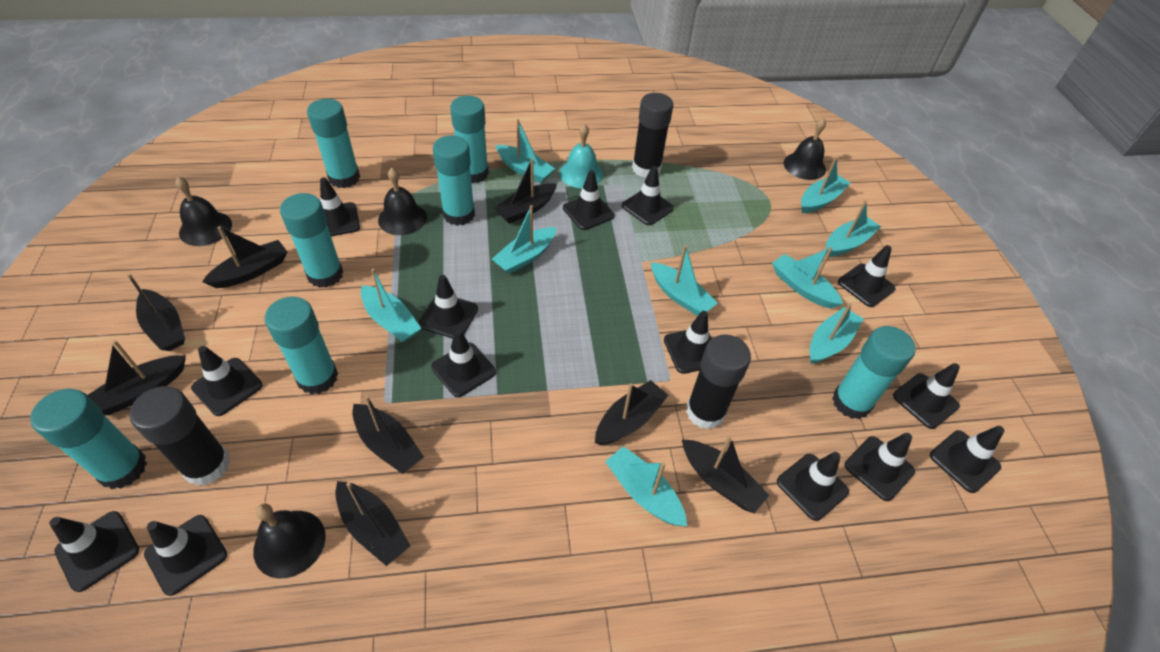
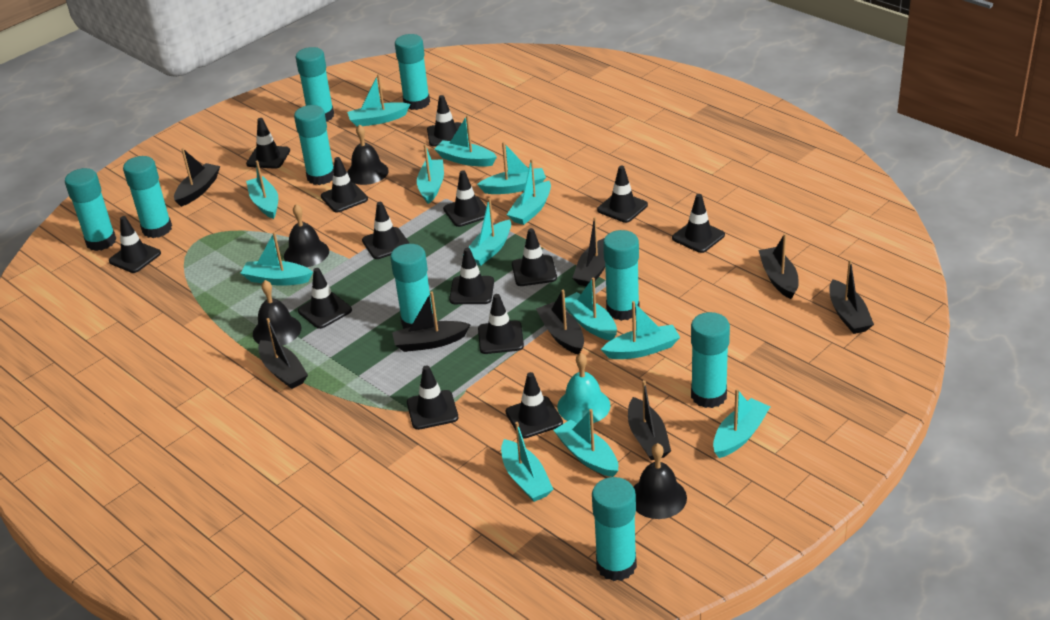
black glue stick: [129,386,231,486] [632,93,673,178] [686,335,751,430] = 3 -> none = 0
turquoise boat: [361,269,421,343] [492,205,556,274] [496,119,555,183] [605,446,687,526] [651,245,718,316] [772,247,843,309] [801,157,850,213] [809,303,863,364] [826,200,881,257] = 9 -> [240,232,313,286] [246,160,278,219] [347,74,410,127] [417,144,444,204] [434,115,497,167] [468,198,511,266] [477,142,546,194] [501,422,554,502] [507,159,551,225] [554,409,618,477] [565,277,617,341] [601,301,680,359] [713,389,770,458] = 13
turquoise glue stick: [30,389,147,489] [265,297,338,395] [280,193,343,288] [307,99,360,188] [433,135,475,226] [450,96,489,184] [832,326,916,419] = 7 -> [65,168,116,251] [123,156,172,238] [294,105,334,185] [296,47,334,122] [390,244,434,329] [395,34,430,110] [592,477,637,581] [603,230,640,321] [691,312,730,408] = 9

